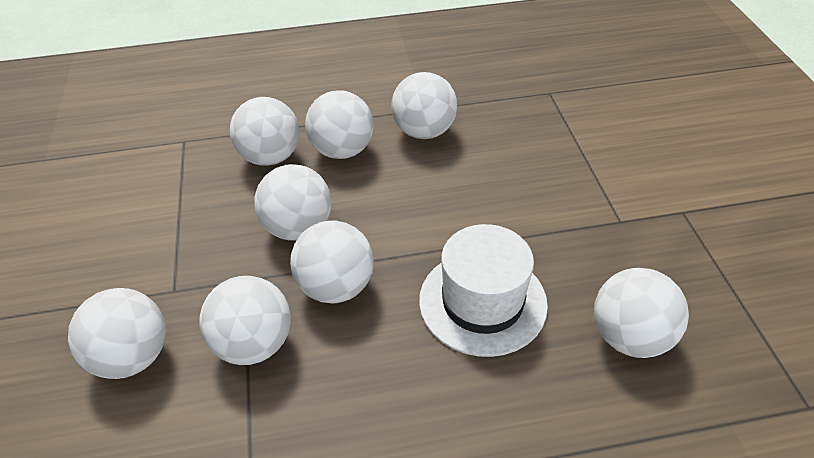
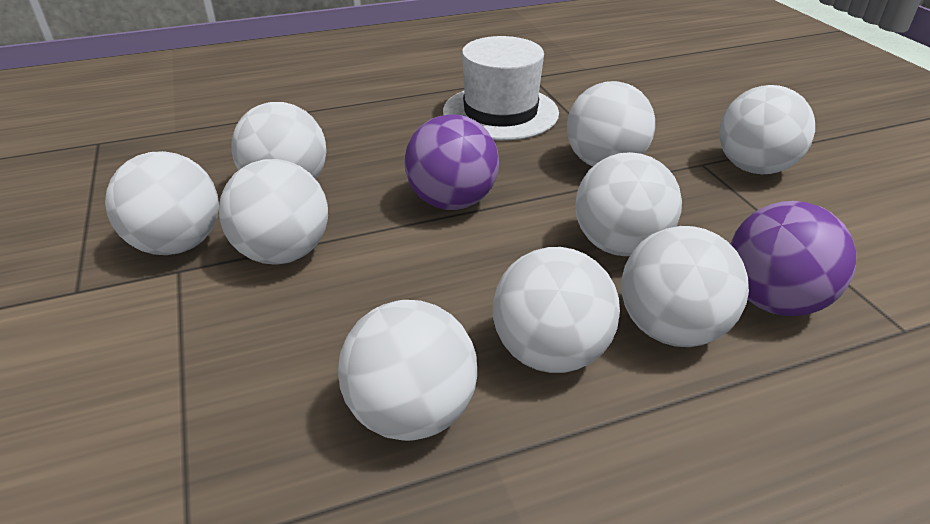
purple ball: none = 0 -> [404,114,499,210] [731,201,856,316] = 2
white ball: [68,288,166,379] [199,276,290,365] [230,97,299,166] [254,164,332,241] [290,220,374,303] [305,90,373,159] [391,72,457,139] [594,268,689,358] = 8 -> [105,151,219,255] [219,159,328,265] [231,102,327,179] [338,300,477,441] [493,247,620,373] [567,81,655,166] [575,152,682,256] [622,226,749,347] [719,85,815,174] = 9

